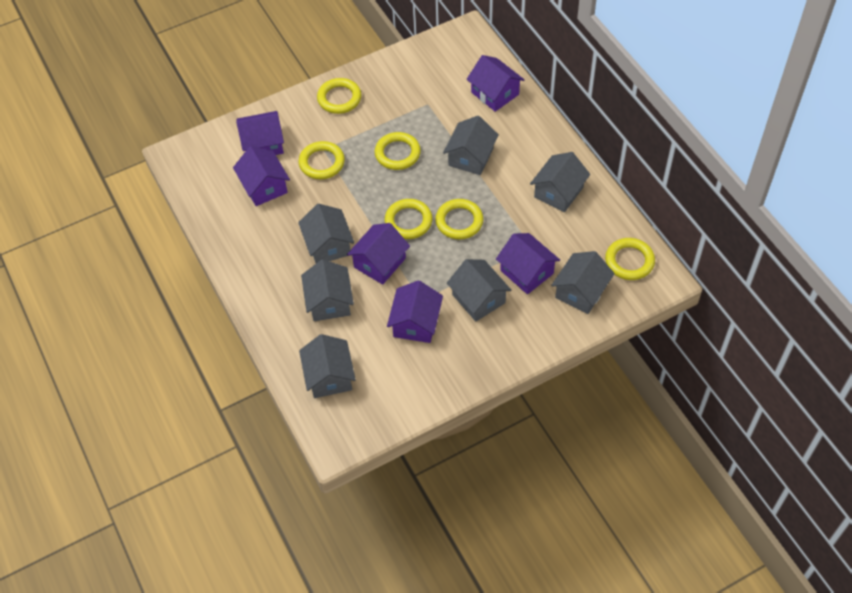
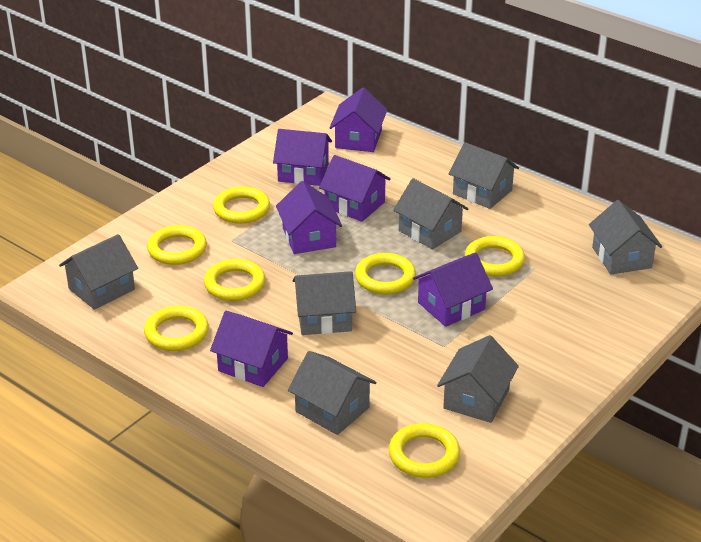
yellow ring: [299,141,345,179] [317,78,361,114] [375,132,421,170] [385,199,433,239] [435,199,484,239] [605,238,655,280] = 6 -> [144,306,209,351] [147,225,207,265] [204,259,265,301] [213,187,270,224] [355,253,416,294] [389,423,460,478] [465,236,525,276] = 7

